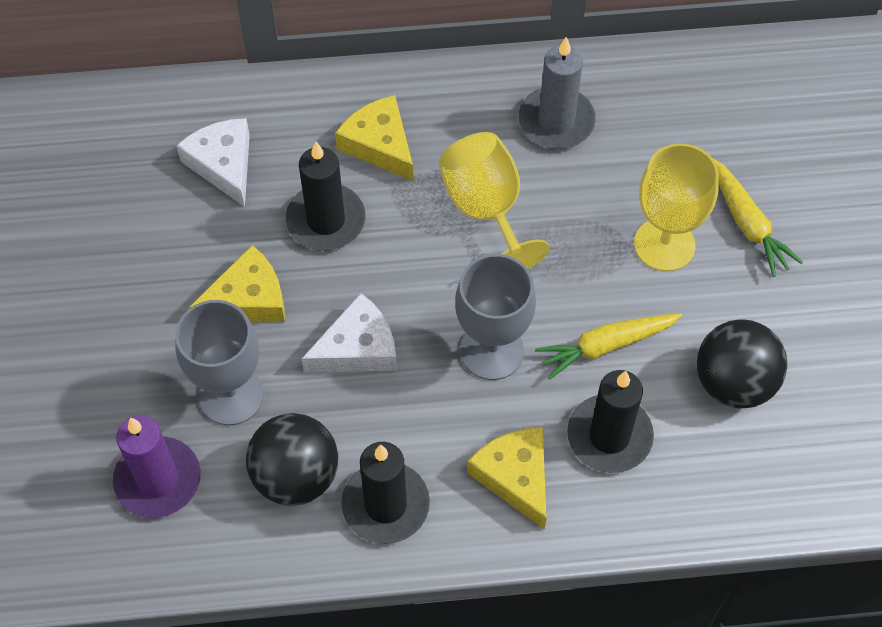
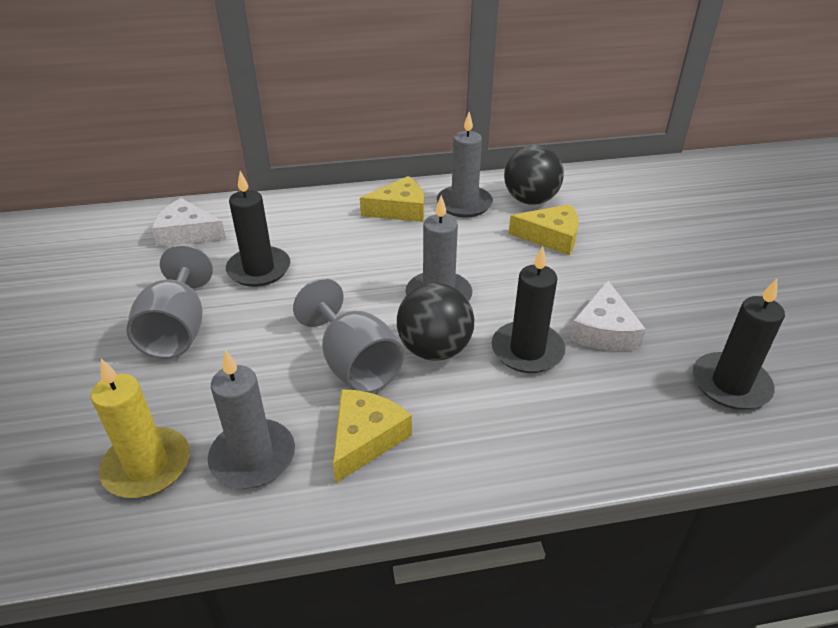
grey candle: [519,37,596,149] = 1 -> [208,350,295,488] [405,195,472,301] [437,112,493,218] = 3
purple candle: [113,415,201,518] = 1 -> none = 0
yellow candle: none = 0 -> [91,359,190,498] = 1
yellow carrot: [535,313,682,380] [714,159,803,277] = 2 -> none = 0
yellow goblet: [439,132,549,269] [634,143,719,271] = 2 -> none = 0

